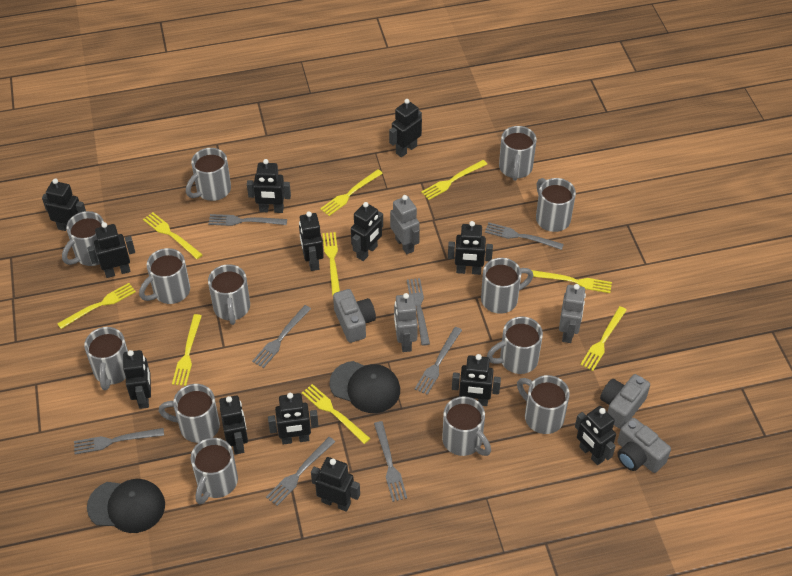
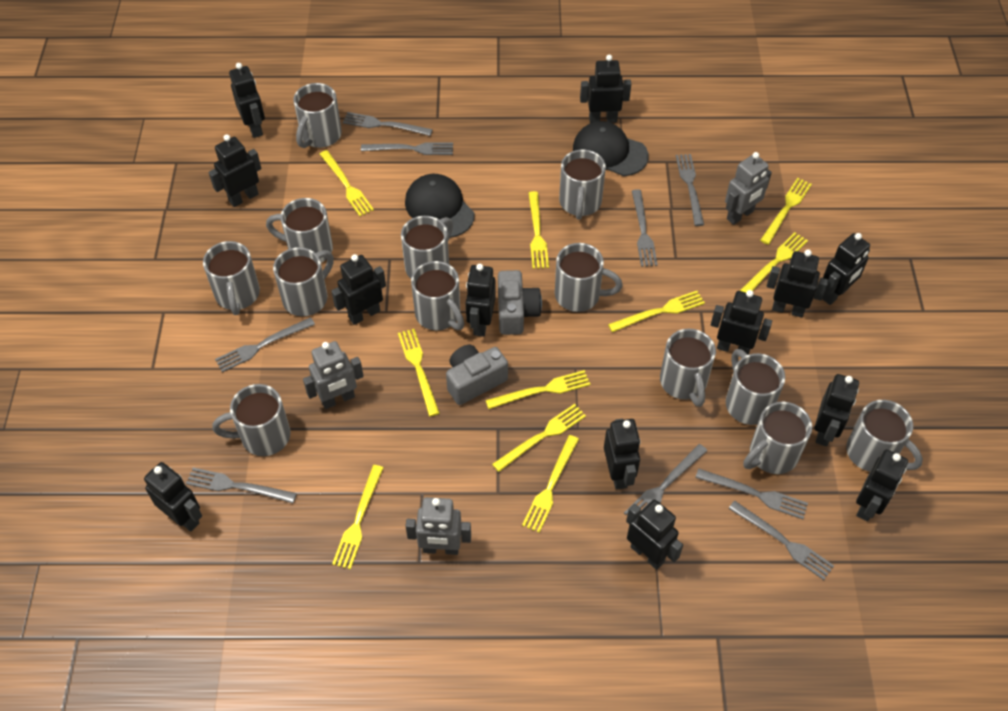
grey camera: [333,289,376,343] [600,374,650,429] [617,418,671,473] = 3 -> [446,345,508,405] [498,270,542,335] = 2
grey fork: [74,428,164,454] [208,214,287,226] [252,305,311,368] [266,437,335,506] [374,421,407,502] [407,278,430,346] [415,327,462,395] [485,222,564,250] = 8 -> [186,468,297,503] [215,317,315,372] [343,112,433,136] [361,142,453,155] [624,444,707,515] [632,189,658,267] [676,154,704,226] [695,468,808,519] [728,501,834,580] = 9
yellow fork: [57,283,136,329] [143,212,203,259] [172,314,202,386] [302,384,371,444] [320,169,383,216] [322,232,340,295] [421,160,487,200] [532,270,612,293] [580,306,627,371] = 9 -> [320,150,374,216] [332,465,384,569] [398,329,440,417] [485,370,590,409] [492,404,586,472] [522,435,579,533] [528,191,549,269] [608,291,705,332] [740,232,808,292] [760,178,812,245] = 10

